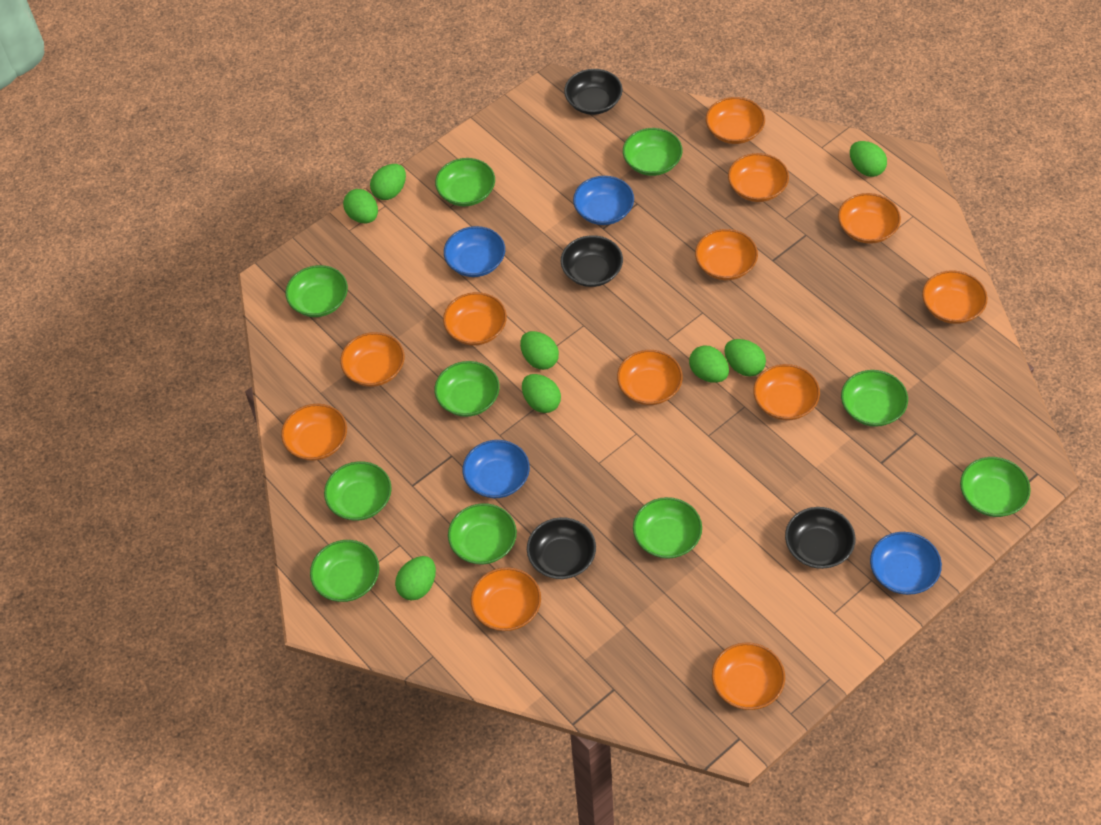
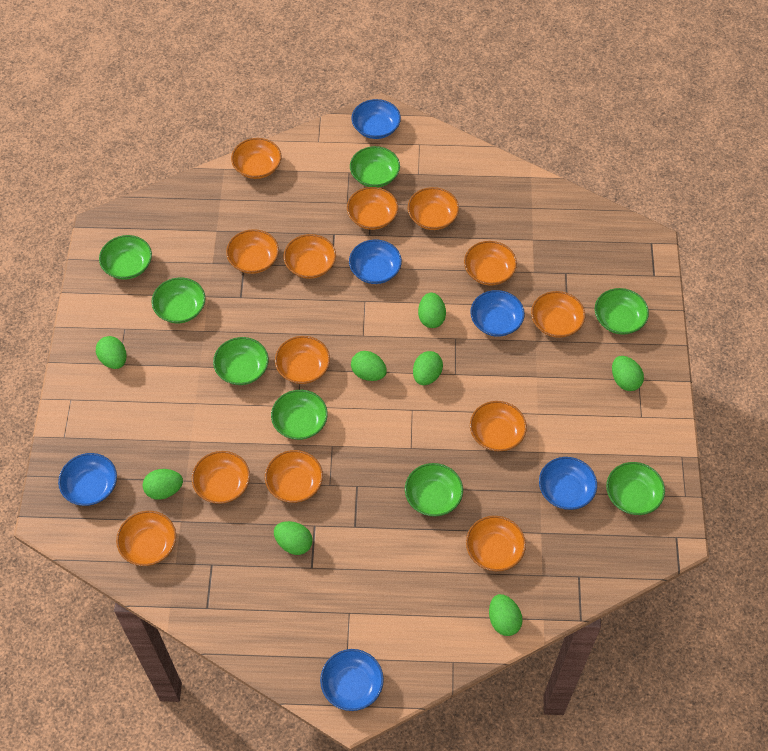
black bowl: [527,517,596,579] [561,235,623,287] [564,69,623,115] [785,507,855,569] = 4 -> none = 0
blue bowl: [444,226,505,277] [463,440,530,498] [573,176,634,225] [870,532,942,595] = 4 -> [58,453,117,506] [320,649,384,711] [349,239,402,284] [351,99,401,139] [470,290,525,337] [539,457,597,510] = 6
green bowl: [285,265,348,317] [310,540,379,602] [324,461,392,521] [435,158,495,206] [435,361,500,417] [448,503,517,564] [623,128,683,176] [633,497,702,559] [841,370,908,427] [960,457,1031,517] = 10 -> [99,235,152,280] [152,278,206,323] [213,337,269,385] [271,390,328,440] [350,146,400,187] [405,463,463,516] [595,288,649,335] [606,462,665,515] = 8
orange bowl: [281,404,347,461] [340,332,404,387] [443,292,507,345] [471,567,541,631] [617,350,683,405] [695,229,758,280] [706,97,765,144] [712,642,785,710] [728,153,789,202] [753,364,820,420] [838,193,901,244] [922,270,987,324] = 12 -> [116,511,176,566] [192,451,250,504] [226,229,279,274] [231,138,281,179] [265,450,323,503] [275,336,330,384] [284,234,336,279] [347,187,398,230] [408,187,459,230] [464,241,517,286] [466,516,526,571] [470,401,527,451] [531,291,585,338] = 13

